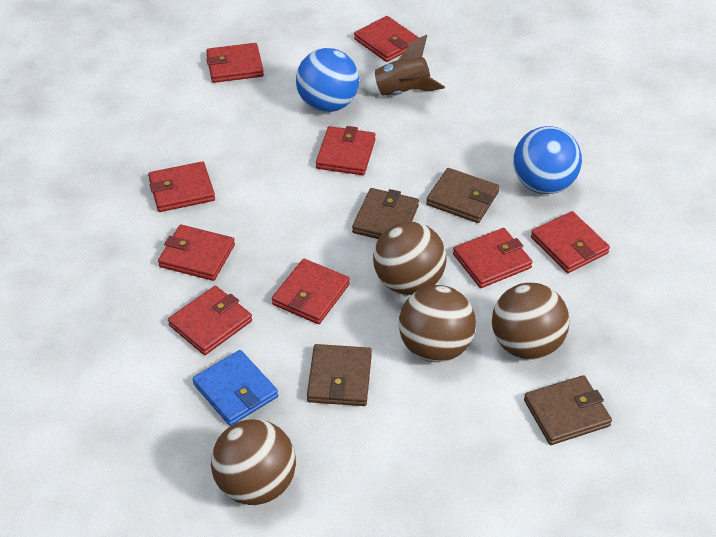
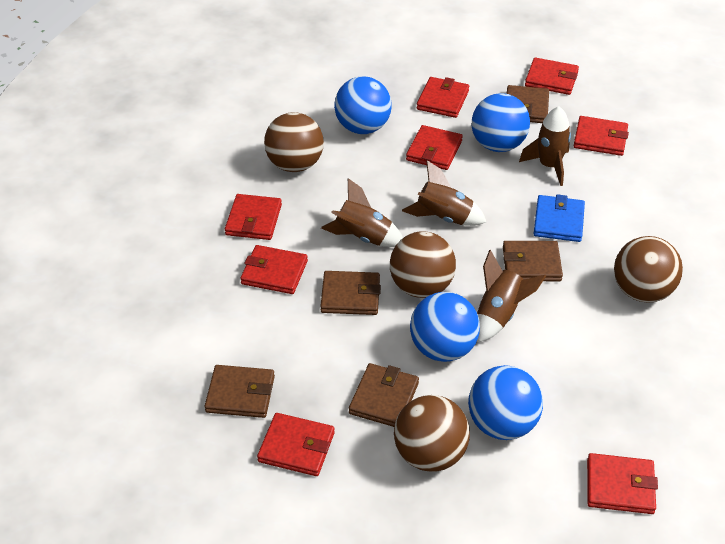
blue ball: [296,48,359,112] [513,126,582,194] = 2 -> [334,76,392,134] [410,292,480,362] [468,365,543,440] [472,93,530,152] = 4
brown rocket: [360,35,445,96] = 1 -> [321,178,403,247] [402,160,486,226] [477,250,546,343] [519,106,571,186] = 4
brown wallet: [307,344,372,406] [352,188,419,239] [426,168,499,223] [524,375,612,445] = 4 -> [205,365,275,418] [320,271,381,315] [349,363,419,427] [503,241,563,281] [507,85,549,123] = 5
red wallet: [148,161,215,212] [158,225,235,281] [168,286,252,355] [206,43,264,83] [272,259,350,324] [316,126,376,175] [354,16,419,62] [453,228,533,288] [531,211,610,273] = 9 -> [225,194,282,240] [240,245,308,294] [257,413,335,476] [406,125,463,170] [417,77,469,118] [525,57,579,95] [574,116,629,156] [587,453,658,514] = 8

